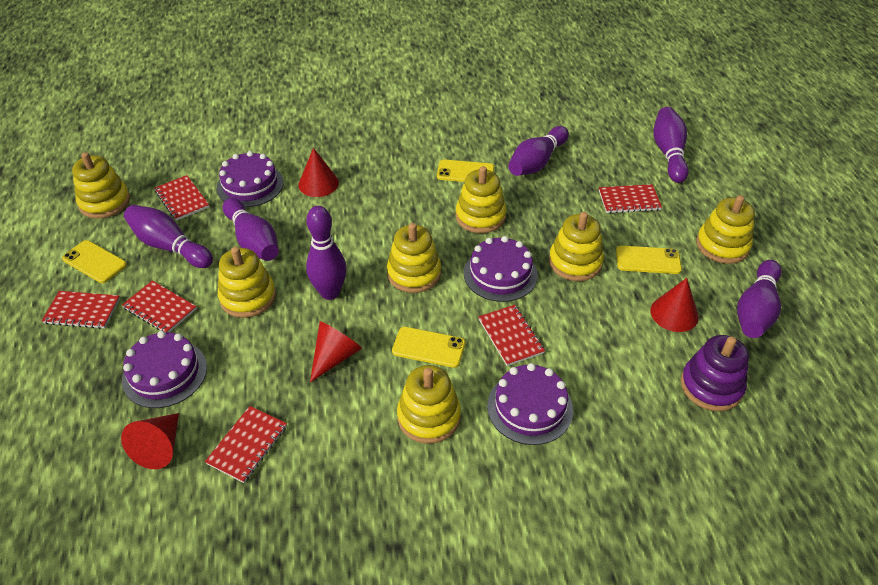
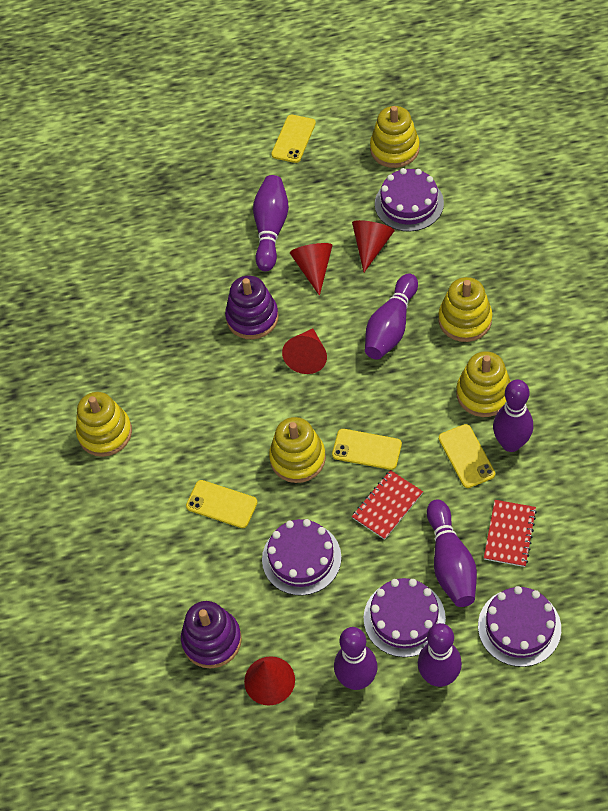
purple stacking toy: [681,335,749,411] = 1 -> [181,601,242,668] [225,276,279,339] = 2
red notebook: [42,291,120,329] [122,280,197,332] [154,175,209,221] [205,406,287,483] [479,305,545,366] [599,184,662,213] = 6 -> [352,470,423,540] [484,500,537,567] = 2
yellow stacking toy: [72,152,130,219] [218,247,276,318] [387,223,441,293] [397,365,461,444] [456,166,506,233] [549,212,604,281] [696,195,755,264] = 7 -> [76,392,132,457] [269,417,326,483] [370,106,420,168] [438,277,493,342] [456,351,511,417] = 5

